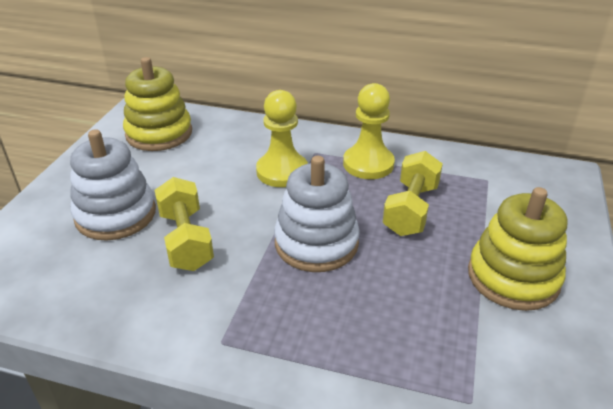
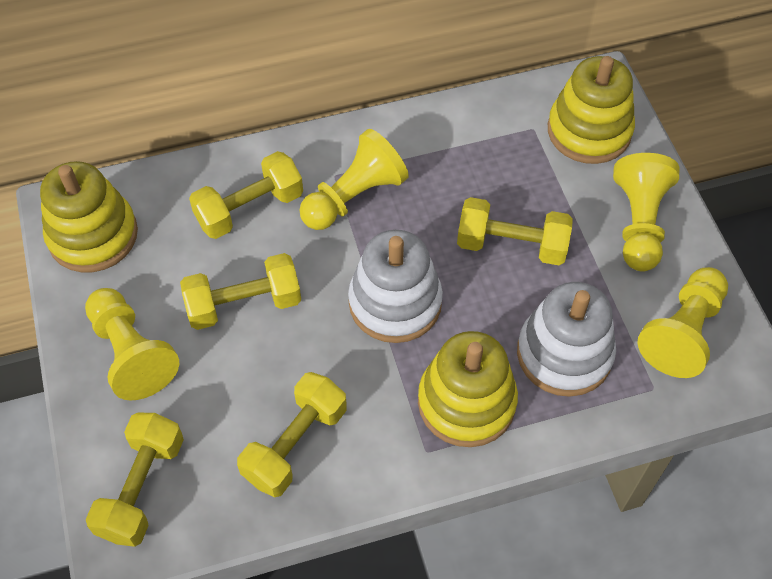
yellow dumbbell: [155,177,214,271] [383,151,443,236] = 2 -> [86,413,184,547] [180,253,301,330] [189,151,303,239] [237,372,347,497] [457,197,573,265] = 5
yellow pawn: [256,90,308,187] [343,83,395,179] = 2 -> [85,288,179,401] [299,129,409,230] [613,153,680,272] [638,267,728,378] = 4
yellow stacking toy: [123,57,192,151] [468,187,567,311] = 2 -> [40,161,138,272] [418,331,518,447] [548,56,635,164] = 3

